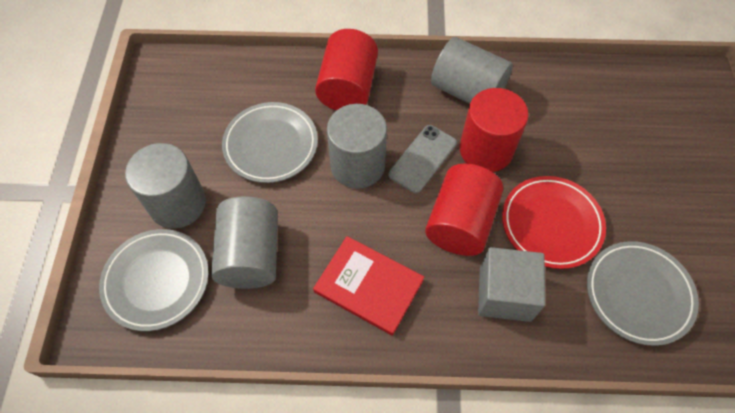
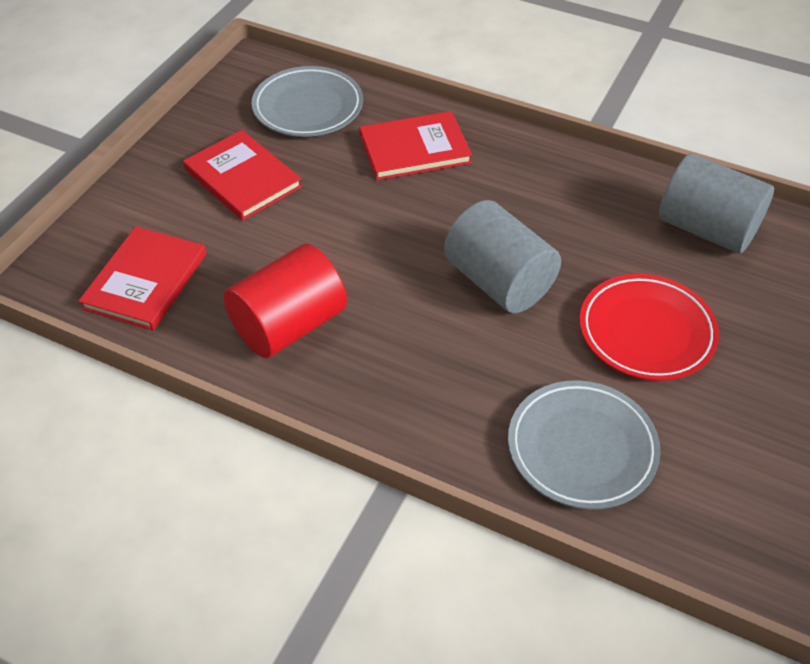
grey cube: [478,247,545,322] = 1 -> none = 0
grey cylinder: [125,143,206,229] [211,196,278,289] [327,104,387,189] [431,37,513,104] = 4 -> [444,200,561,313] [659,153,774,253] = 2
grey phone: [388,125,457,193] = 1 -> none = 0
grey plate: [99,229,209,331] [222,102,318,183] [587,241,699,346] = 3 -> [252,66,363,137] [508,380,661,509] = 2
red book: [313,236,424,336] = 1 -> [79,226,206,331] [183,130,302,221] [359,111,472,180] = 3
red cylinder: [315,29,378,110] [425,164,503,256] [460,88,529,172] = 3 -> [223,244,347,358] = 1

